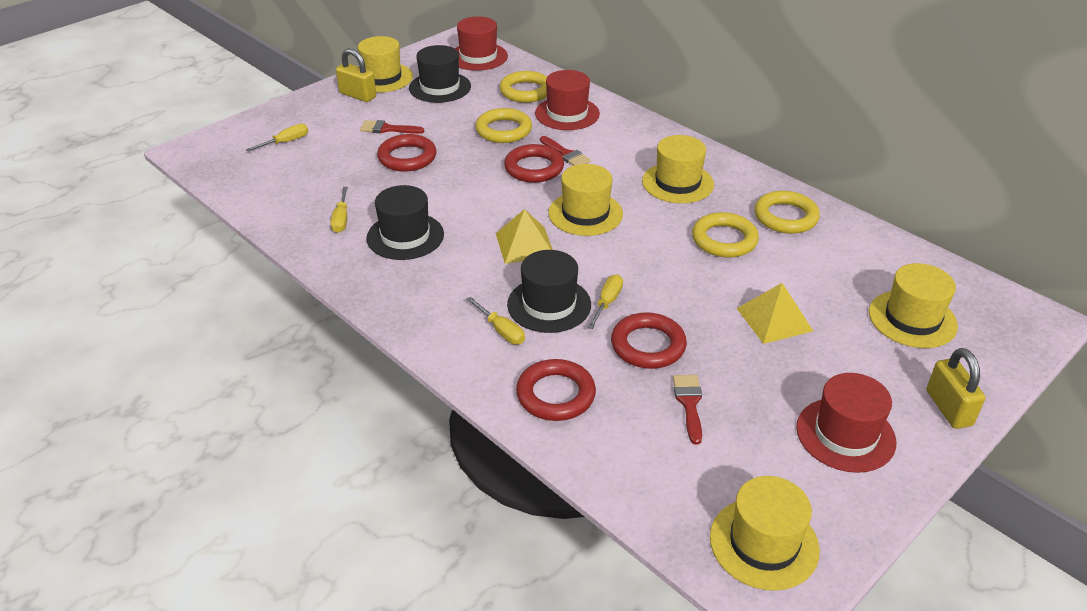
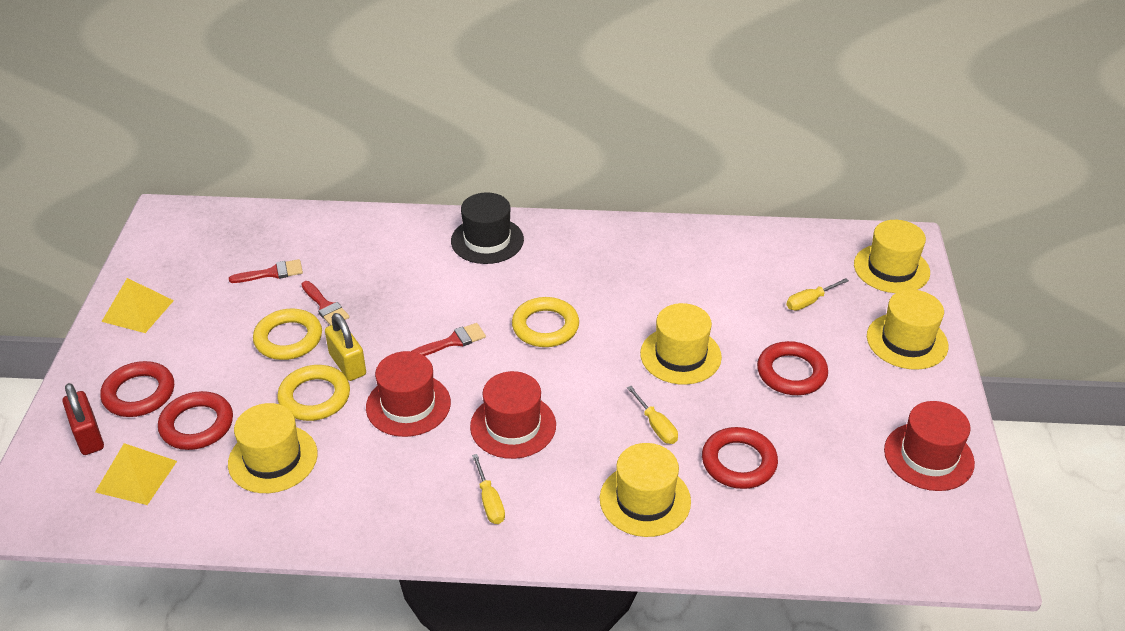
black hat: [366,185,444,260] [409,45,471,103] [507,250,591,333] = 3 -> [451,192,524,264] = 1
red padlock: none = 0 -> [63,383,104,455] = 1
yellow padlock: [336,48,376,102] [926,348,985,429] = 2 -> [325,313,366,381] = 1
yellow ring: [475,108,532,143] [499,71,547,103] [692,212,759,258] [755,191,820,234] = 4 -> [253,309,322,360] [277,365,350,421] [512,297,579,347] = 3
yellow screwdriver: [246,124,308,151] [330,187,348,233] [467,297,525,345] [587,275,623,329] = 4 -> [472,454,505,524] [627,386,678,444] [787,278,849,311] = 3

